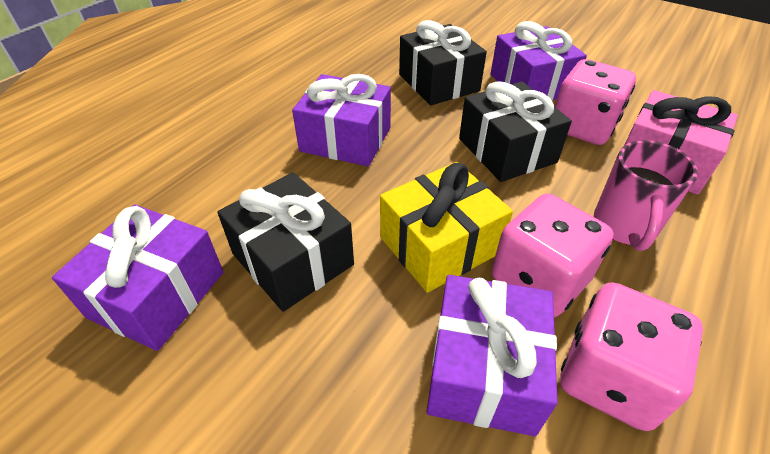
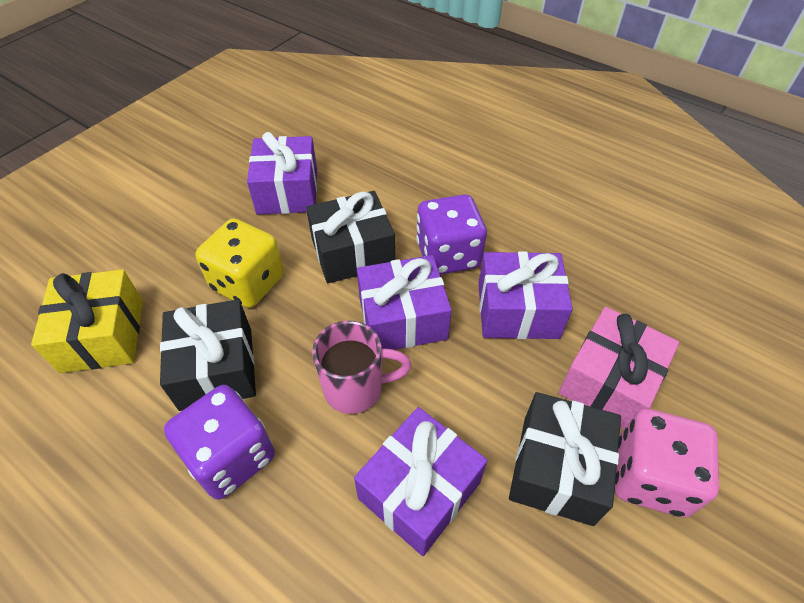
pink dice: [492,193,614,318] [555,59,636,145] [560,282,703,431] = 3 -> [615,409,719,517] = 1
purple dice: none = 0 -> [164,385,275,500] [416,194,487,275] = 2
yellow dice: none = 0 -> [195,218,284,308] = 1

